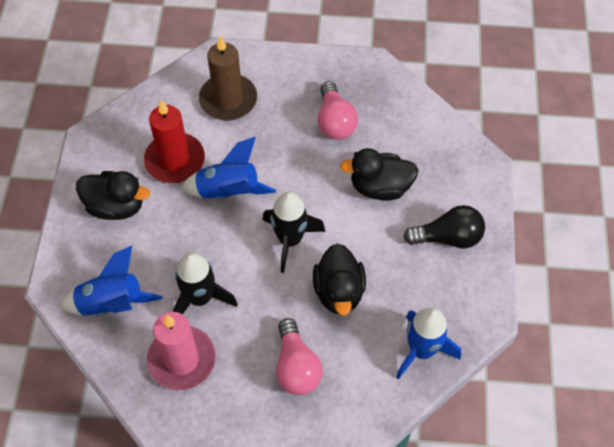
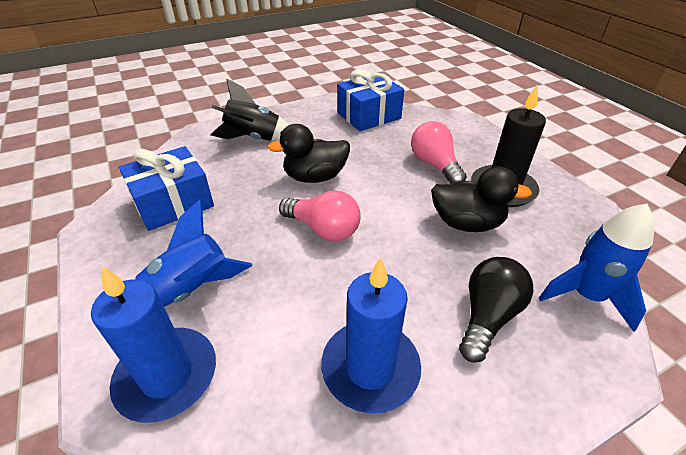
black candle: none = 0 -> [471,84,546,207] = 1
black duck: [76,171,150,220] [313,243,366,316] [340,148,418,201] = 3 -> [267,124,350,183] [431,166,532,232] = 2
black rocket: [172,253,238,314] [262,192,325,273] = 2 -> [210,79,289,141] = 1
blue candle: none = 0 -> [91,265,216,423] [321,257,421,413] = 2
blue gift: none = 0 -> [119,146,214,231] [337,69,404,131] = 2
blue rocket: [60,246,162,316] [181,137,276,200] [396,307,461,380] = 3 -> [134,199,253,307] [539,204,655,332] = 2
brown candle: [199,35,257,121] = 1 -> none = 0
pink candle: [147,312,216,391] = 1 -> none = 0
red candle: [144,100,205,183] = 1 -> none = 0

